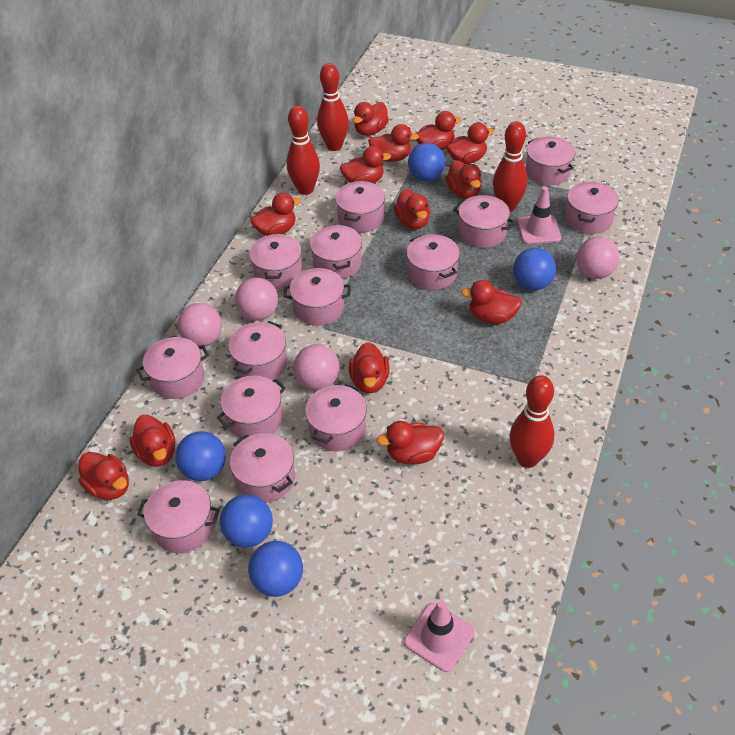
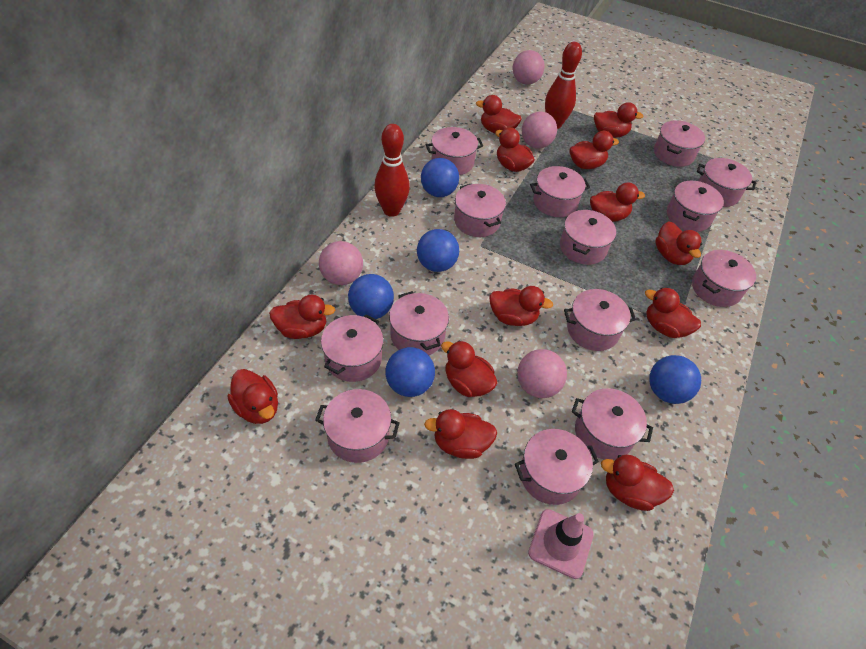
pink traffic cone: [404,600,475,672] [517,187,561,244] = 2 -> [528,509,594,579] = 1
red bowling pin: [287,106,320,195] [317,63,349,151] [493,121,528,212] [510,375,554,468] = 4 -> [374,124,410,217] [545,42,582,129] = 2

